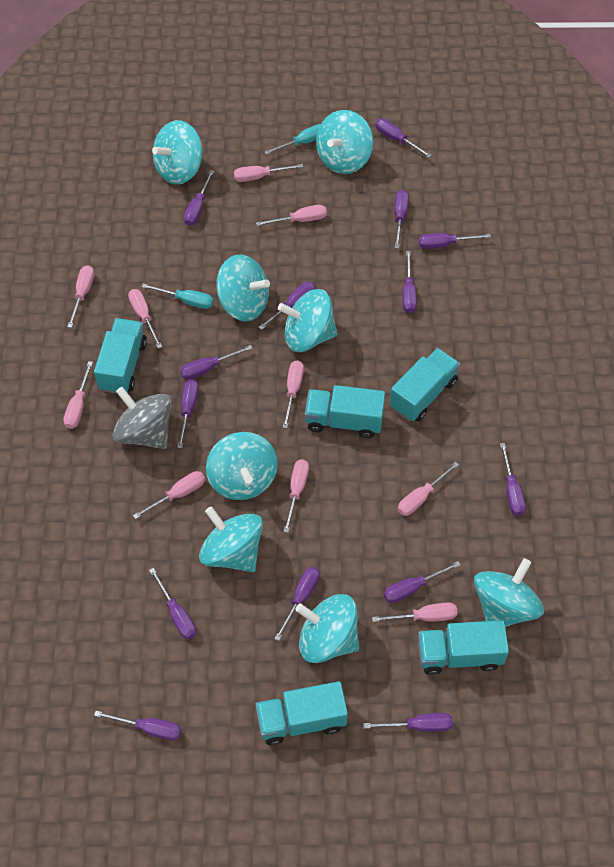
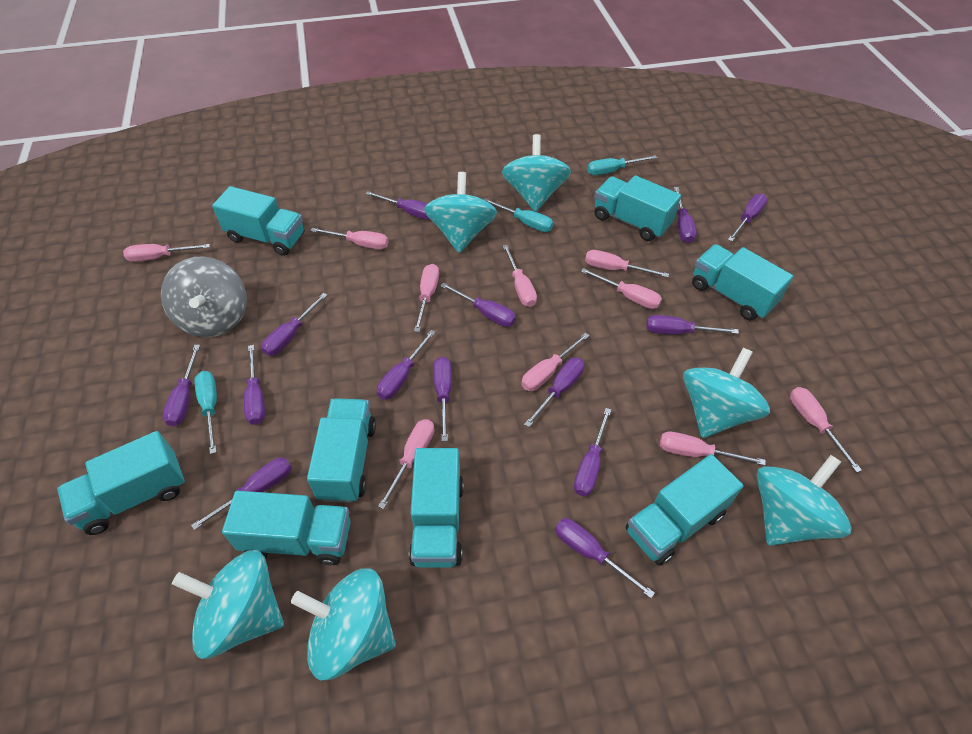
turquoise screwdriver: [142,283,213,309] [264,124,321,155] = 2 -> [194,371,217,454] [483,198,554,232] [587,155,657,175] = 3
turquoise spinning top: [152,120,202,185] [199,506,263,572] [206,432,278,500] [216,254,270,322] [278,289,338,352] [295,594,359,663] [316,110,373,174] [474,558,544,627] = 8 -> [172,550,284,659] [291,568,396,680] [424,172,497,253] [502,134,571,212] [683,348,770,438] [757,455,851,546] = 6
turquoise truck: [94,318,147,394] [256,681,348,745] [305,385,385,438] [390,348,460,422] [418,620,509,675] = 5 -> [57,431,185,535] [212,186,304,256] [222,491,351,565] [307,398,376,503] [409,448,464,568] [594,175,681,241] [626,454,743,566] [692,244,793,321] = 8

